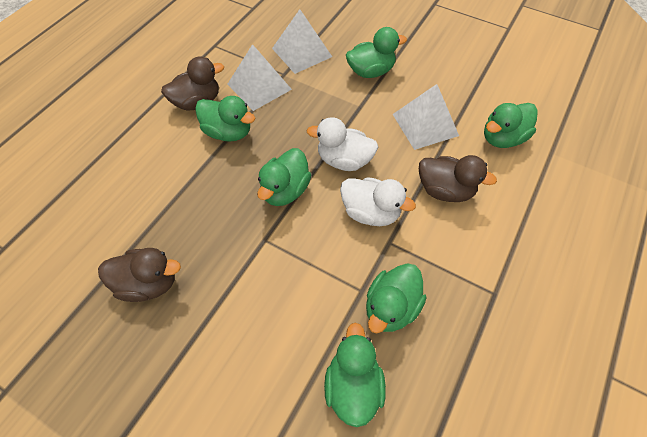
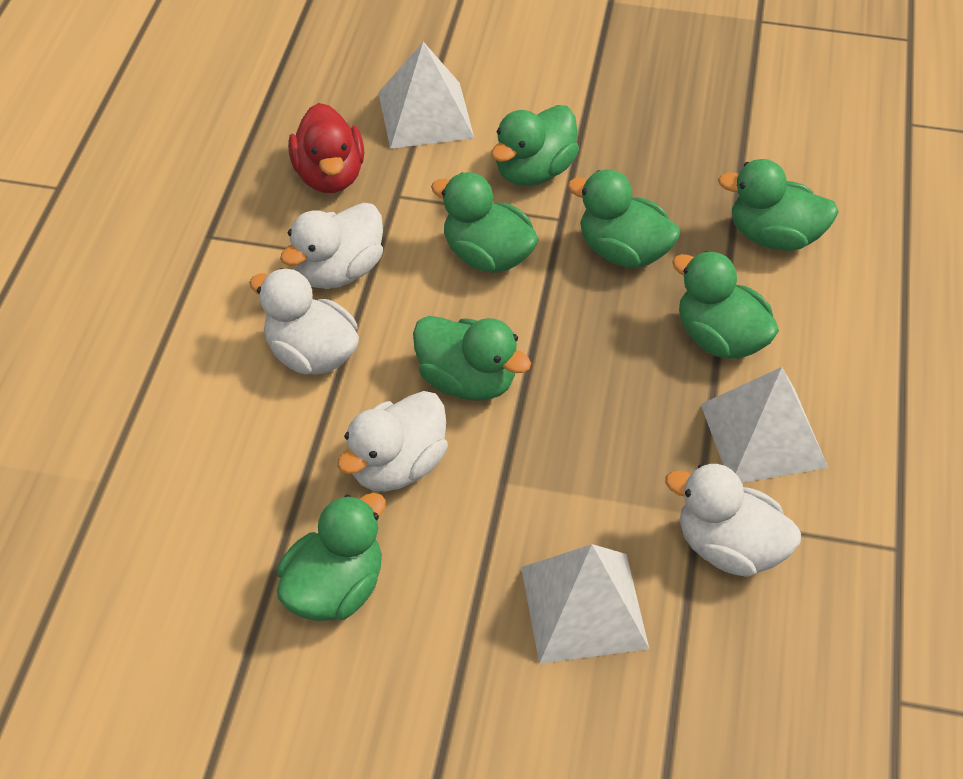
brown duck: [98,248,181,302] [161,57,224,110] [419,155,497,202] = 3 -> none = 0
green duck: [195,96,255,142] [257,148,311,206] [324,323,386,427] [346,27,407,78] [366,263,427,333] [484,103,538,148] = 6 -> [277,493,386,621] [413,316,531,401] [431,172,539,273] [491,105,579,186] [567,169,680,268] [672,251,779,359] [718,159,839,251] = 7
red duck: none = 0 -> [288,103,364,193] = 1
white duck: [307,117,378,171] [340,177,416,226] = 2 -> [249,268,359,375] [280,202,383,289] [337,391,448,492] [665,463,801,577] = 4

